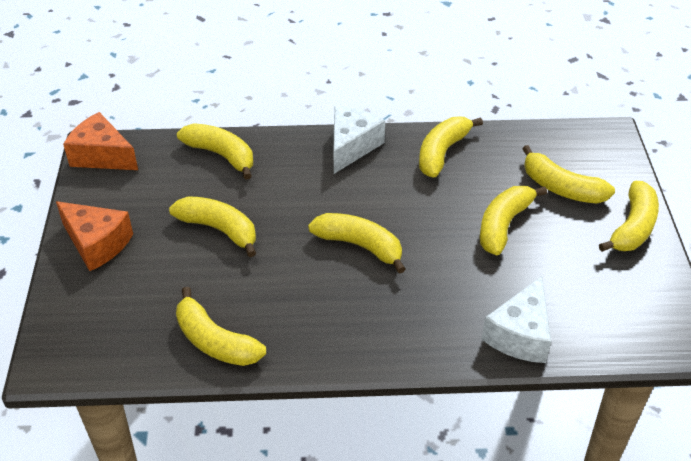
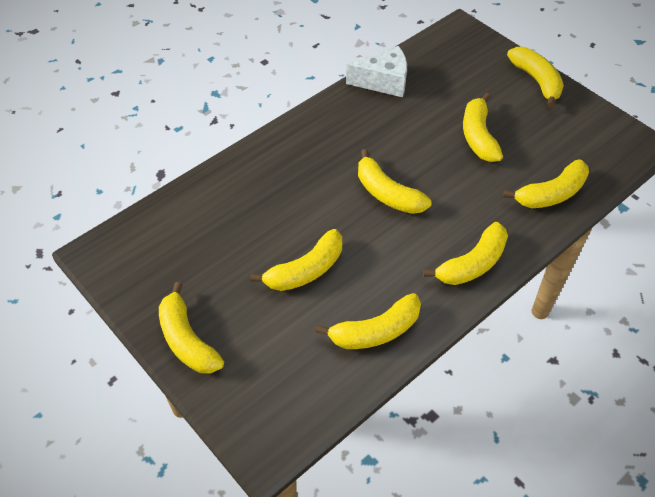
orange cheese: [56,201,133,271] [63,112,138,170] = 2 -> none = 0
white cheese: [334,106,385,174] [481,276,551,363] = 2 -> [346,46,407,97] = 1

